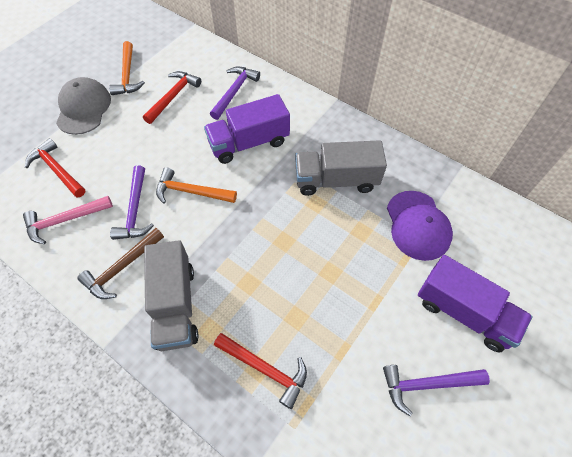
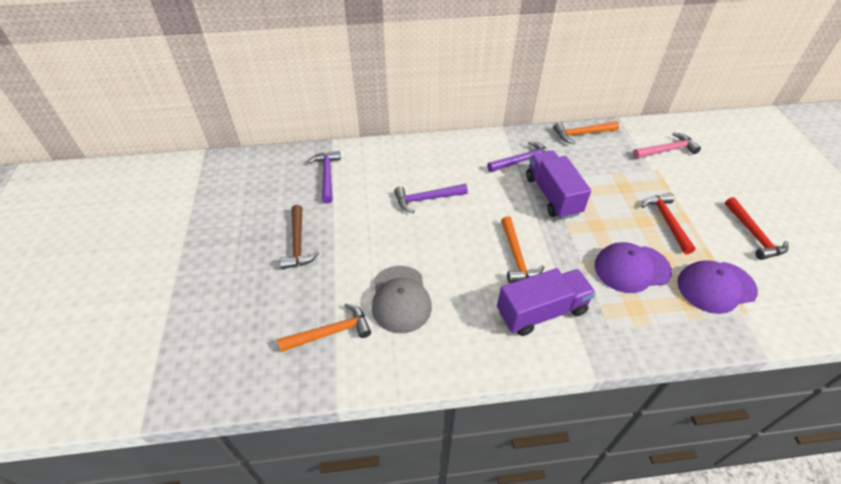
grey truck: [144,240,199,351] [295,140,387,196] = 2 -> none = 0
orange hammer: [109,41,145,95] [156,167,237,204] = 2 -> [277,303,371,352] [501,216,544,283] [553,121,619,144] = 3
purple cap: [387,191,453,261] = 1 -> [595,242,672,293] [677,260,758,314] = 2
red hammer: [25,138,85,198] [143,71,201,124] [214,333,307,409] = 3 -> [641,193,696,254] [725,197,788,260] = 2

